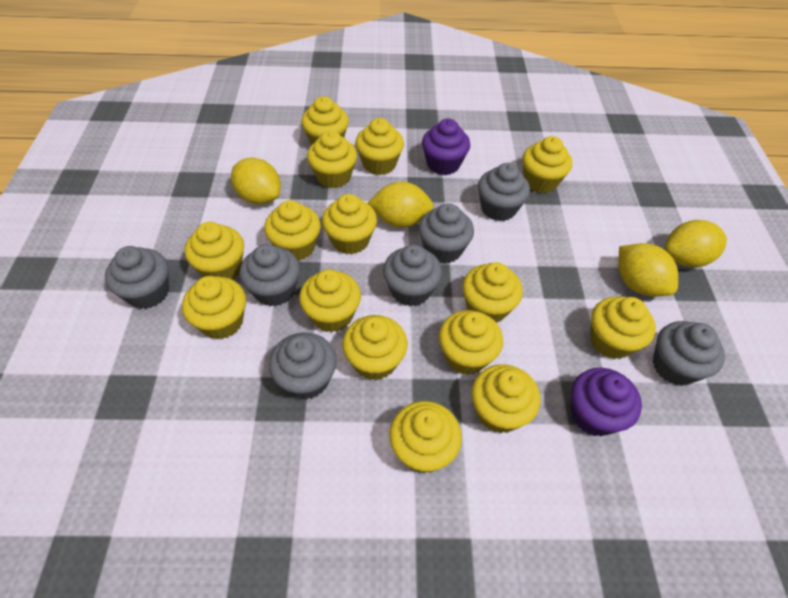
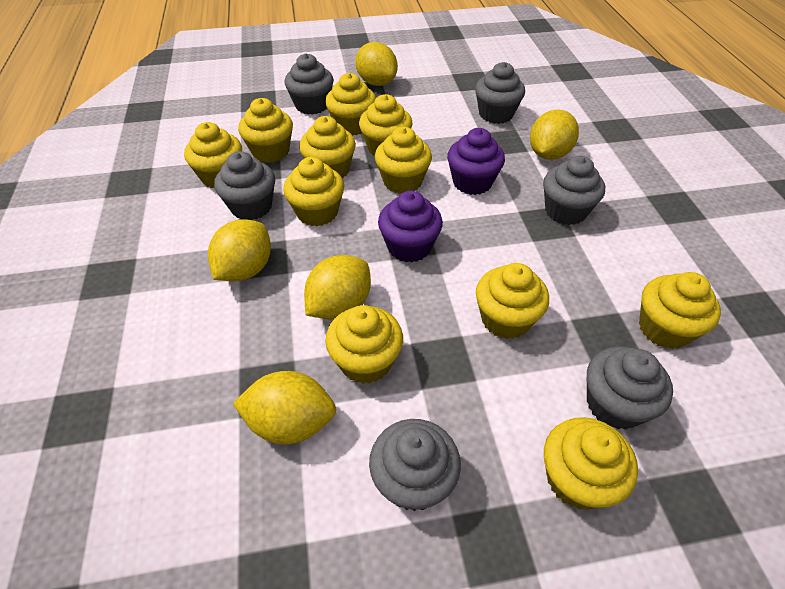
grey cupcake: [105,246,169,309] [240,244,300,306] [269,332,337,400] [383,245,442,306] [419,203,474,264] [478,163,530,221] [653,321,725,386] = 7 -> [214,151,275,220] [285,53,334,115] [369,419,461,511] [475,62,525,124] [543,156,605,225] [587,347,673,430] = 6
yellow cupcake: [182,276,246,339] [185,222,244,279] [264,200,321,261] [299,269,361,332] [301,96,349,145] [307,130,357,188] [322,194,377,254] [342,315,407,380] [355,118,404,175] [389,401,462,473] [439,310,503,375] [462,262,523,323] [471,364,540,433] [522,136,572,193] [590,296,656,359] = 15 -> [184,122,242,188] [238,98,293,163] [283,157,344,227] [299,116,356,179] [325,73,376,136] [325,305,403,384] [359,94,412,156] [375,127,432,194] [476,263,549,339] [544,417,638,509] [639,272,721,349] = 11
yellow lemon: [231,158,281,204] [368,182,434,228] [618,243,678,296] [665,220,727,267] = 4 -> [208,219,271,281] [233,371,336,444] [304,255,371,320] [355,42,398,86] [530,110,579,160] = 5

